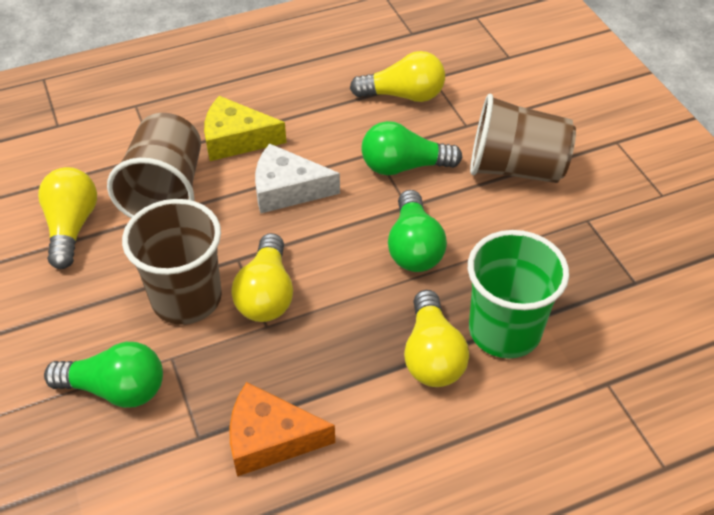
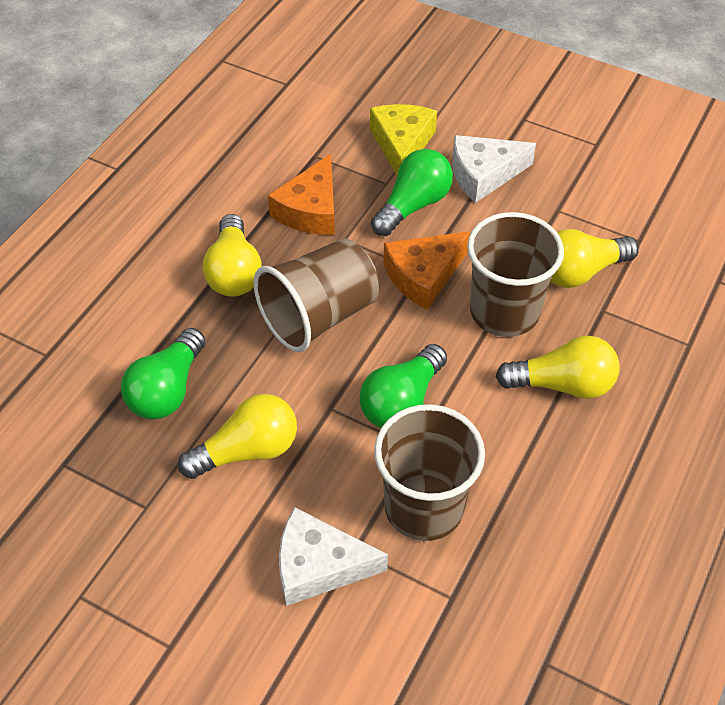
green cup: [468,230,569,359] = 1 -> none = 0
orange cheese: [229,382,335,476] = 1 -> [268,154,335,235] [384,231,471,310] = 2
white cheese: [255,143,340,214] = 1 -> [279,507,388,606] [452,135,536,203] = 2

